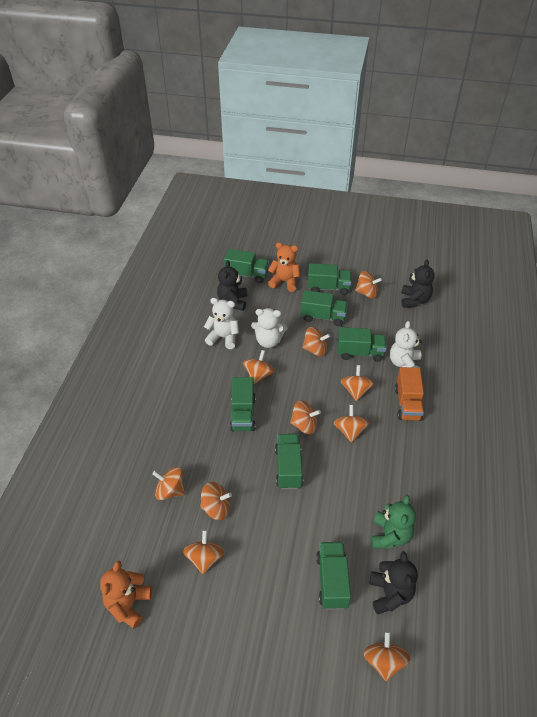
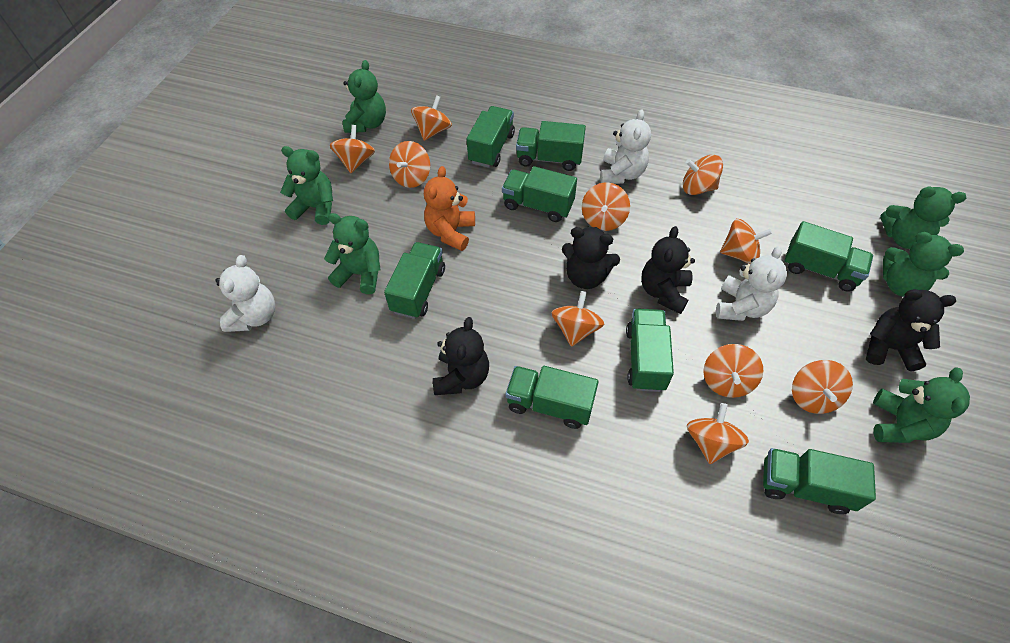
black teddy bear: [217,260,247,311] [370,551,418,615] [401,260,435,308] = 3 -> [433,317,489,395] [562,227,620,289] [641,226,695,314] [866,289,956,371] = 4
green teddy bear: [371,495,416,549] = 1 -> [280,146,333,225] [324,213,381,294] [343,60,386,133] [873,367,970,443] [880,187,966,249] [883,232,964,297] = 6
green truck: [224,249,269,283] [230,377,256,431] [275,434,303,489] [301,290,348,326] [308,263,352,295] [316,542,351,609] [338,327,387,362] = 7 -> [384,242,445,319] [467,106,515,168] [502,166,577,222] [506,366,599,429] [516,121,586,171] [626,309,674,392] [763,448,876,514] [784,221,873,291] = 8
orange teddy bear: [100,560,152,629] [268,243,300,292] = 2 -> [424,166,475,251] = 1
orange truck: [395,367,424,421] = 1 -> none = 0

